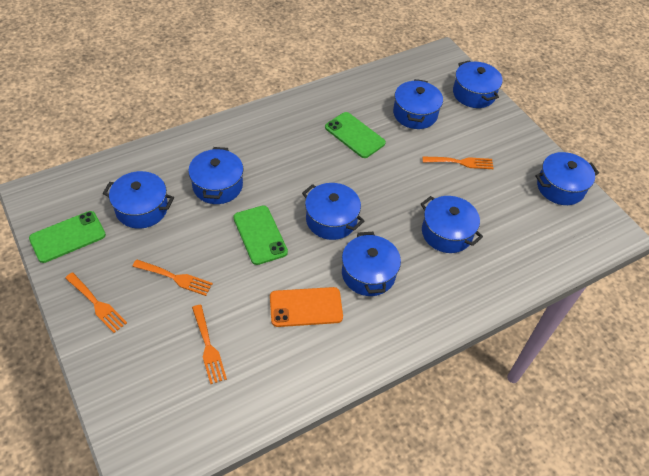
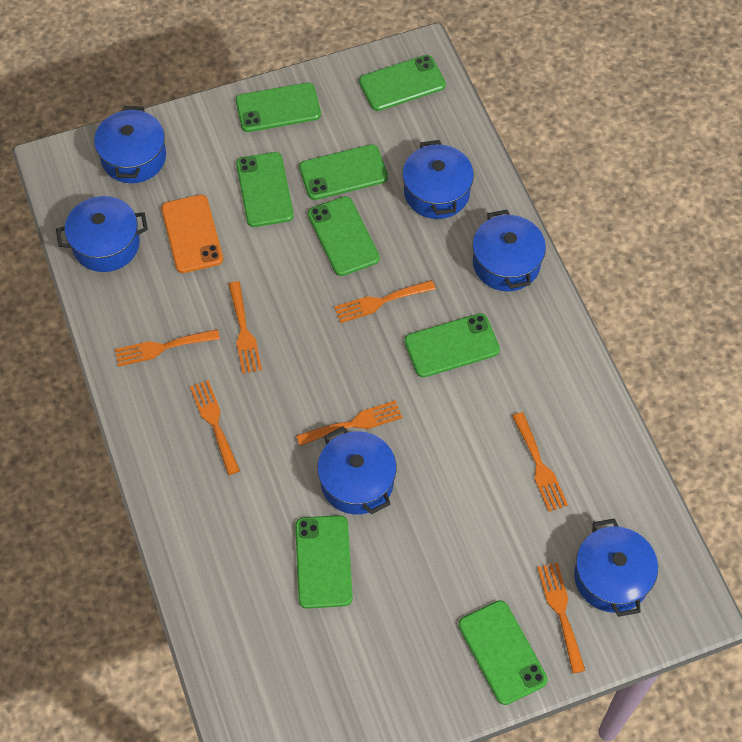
blue pot: [103,171,174,229] [188,147,243,204] [302,183,364,240] [342,232,401,296] [393,79,443,129] [420,196,483,253] [453,60,503,108] [535,152,599,205] = 8 -> [56,196,148,272] [94,106,166,183] [317,426,397,515] [402,140,474,219] [472,210,546,291] [574,519,658,617] = 6
green phone: [29,211,106,263] [233,205,288,265] [325,112,386,158] = 3 -> [236,83,321,132] [236,152,294,227] [295,515,353,609] [299,144,388,200] [308,196,380,276] [359,55,446,111] [404,313,500,377] [458,600,548,705] = 8
orange fork: [65,272,127,333] [132,260,213,296] [192,305,227,384] [422,157,494,169] = 4 -> [115,329,220,367] [190,380,240,475] [228,281,262,374] [296,400,402,446] [334,280,436,323] [512,412,568,512] [537,563,585,674] = 7

